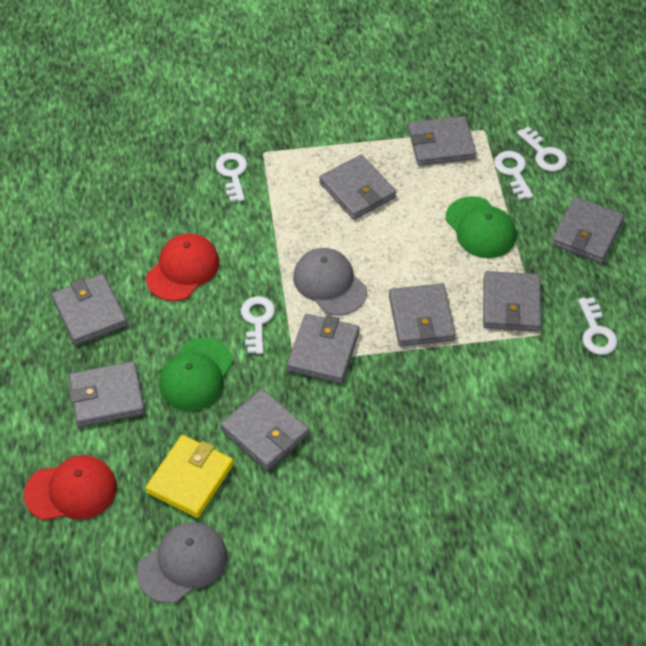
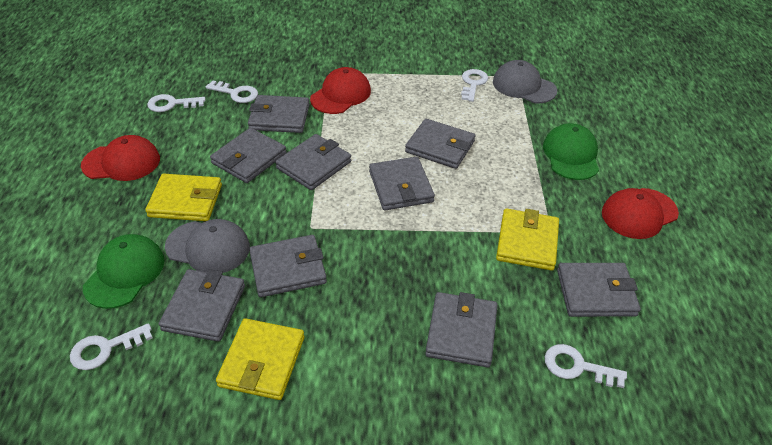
red cap: [24,455,117,520] [146,233,219,301] = 2 -> [81,135,160,181] [310,67,371,114] [602,188,679,239] = 3
yellow wallet: [145,435,234,518] = 1 -> [145,174,222,221] [216,318,305,400] [496,208,559,271] = 3

